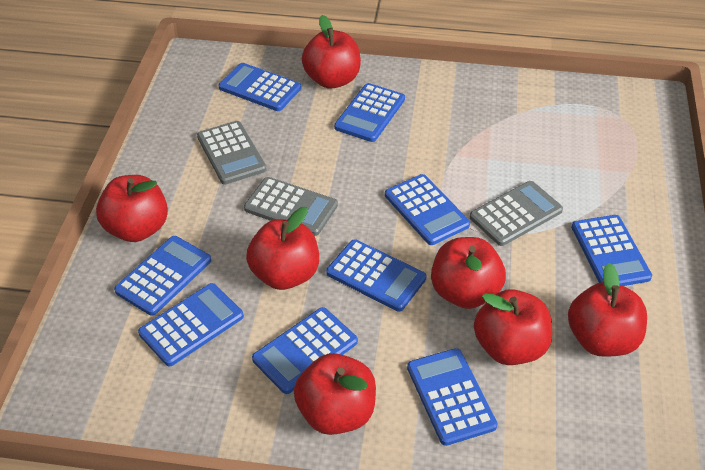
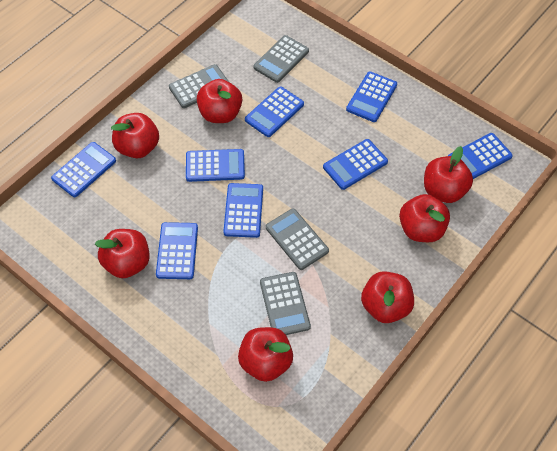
blue calculator: [114,236,211,316] [138,283,244,366] [219,63,301,111] [252,307,358,394] [326,239,426,311] [334,83,405,142] [385,174,470,245] [407,348,498,446] [571,215,652,286] = 9 -> [51,142,116,197] [156,222,198,279] [186,149,245,182] [223,183,263,238] [245,86,304,137] [323,139,388,190] [346,72,397,122] [448,133,513,179] = 8
grey calculator: [197,121,267,184] [244,177,338,236] [470,181,563,246] = 3 -> [169,64,229,108] [253,35,309,83] [260,272,311,335] [266,208,329,270] = 4

